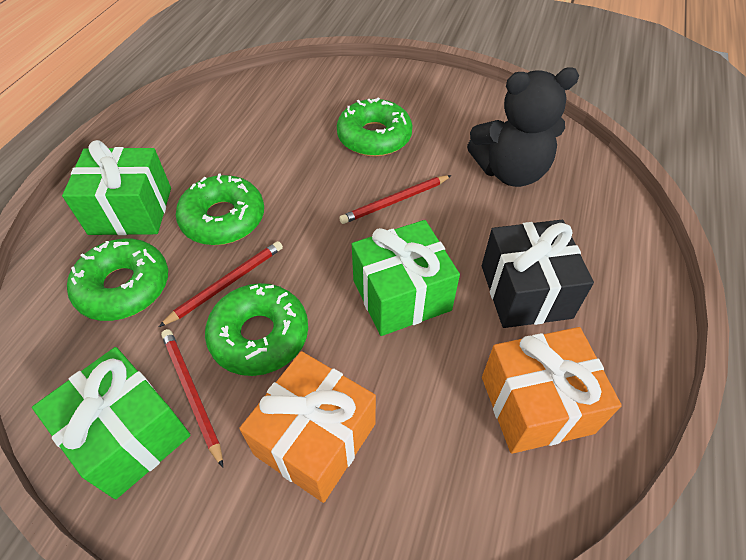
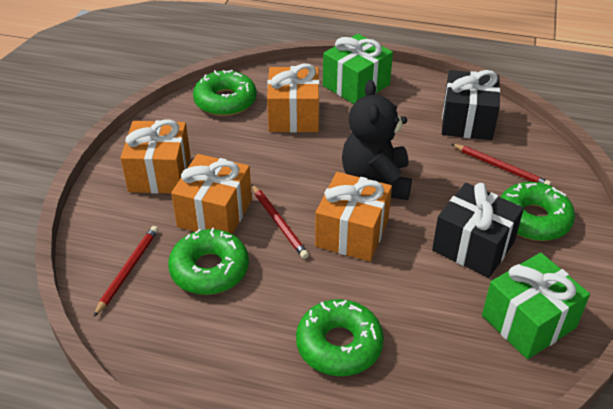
black gift: [482,220,594,328] = 1 -> [432,183,524,278] [442,70,500,140] = 2
green gift: [32,347,191,499] [62,140,171,235] [352,220,460,336] = 3 -> [323,34,393,104] [482,253,590,359] = 2
orange gift: [239,351,376,503] [482,327,622,454] = 2 -> [120,119,190,194] [171,154,252,234] [267,64,320,133] [315,172,392,262] = 4

